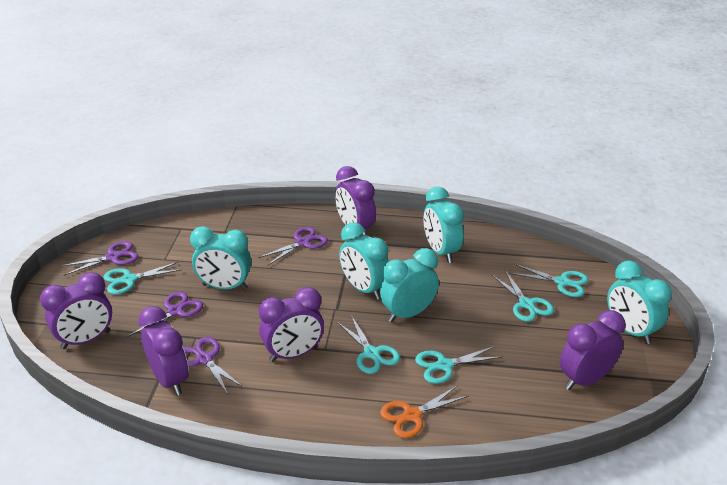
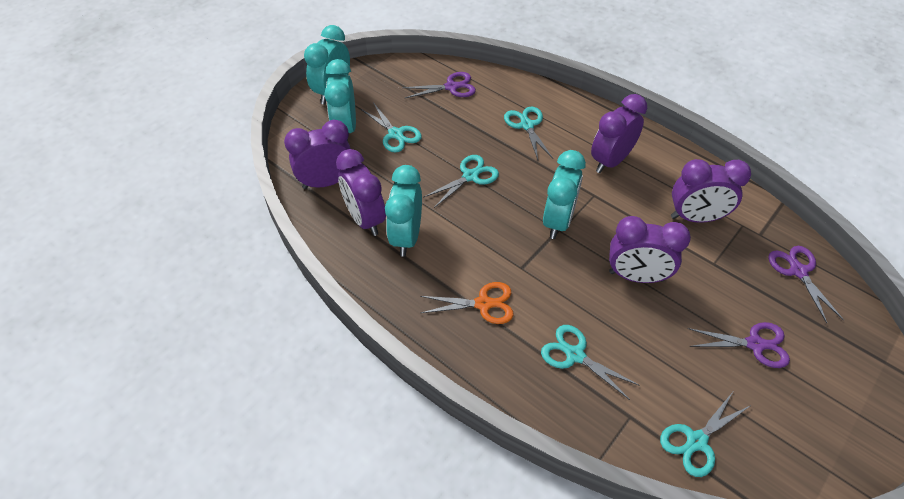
purple scissors: [60,241,138,276] [127,292,203,344] [183,337,244,394] [258,227,328,266] = 4 -> [402,72,476,98] [688,322,790,368] [768,246,844,323] = 3
turquoise clock: [190,226,251,290] [339,222,388,300] [380,248,439,322] [423,187,464,263] [607,260,672,344] = 5 -> [304,25,350,104] [324,59,356,141] [385,165,422,257] [543,150,586,239] = 4

